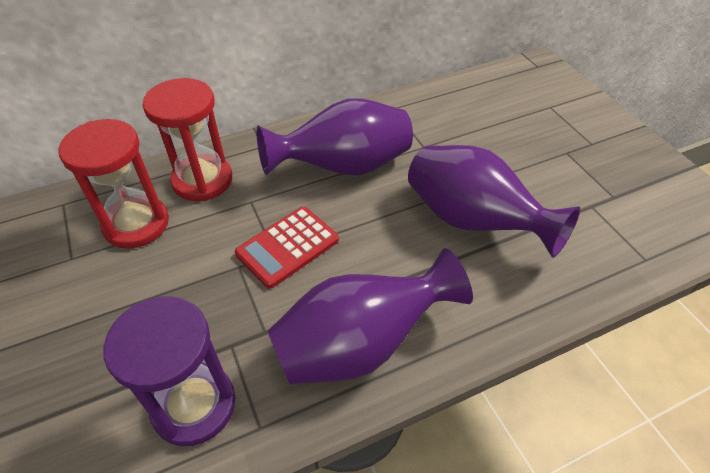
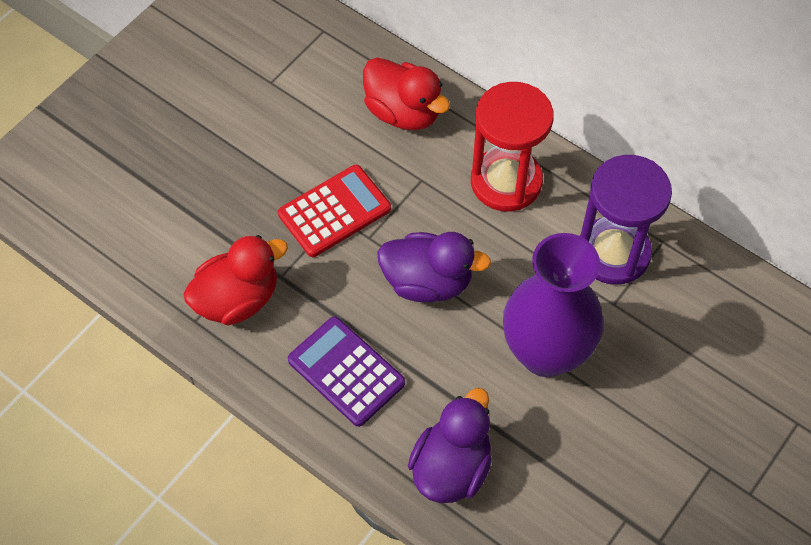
purple calculator: none = 0 -> [288,316,405,427] = 1
purple duck: none = 0 -> [377,232,491,302] [408,388,492,503] = 2
purple vase: [256,98,413,176] [268,248,473,385] [408,145,580,258] = 3 -> [503,233,604,377] = 1
red duck: none = 0 -> [183,235,288,326] [363,57,450,130] = 2
red hourglass: [58,119,169,249] [143,78,232,201] = 2 -> [471,82,554,212] = 1

